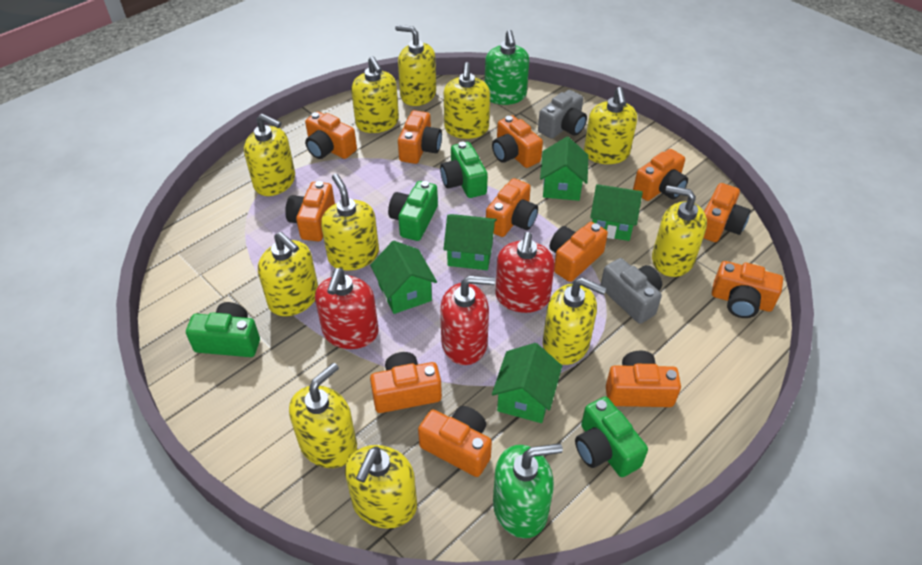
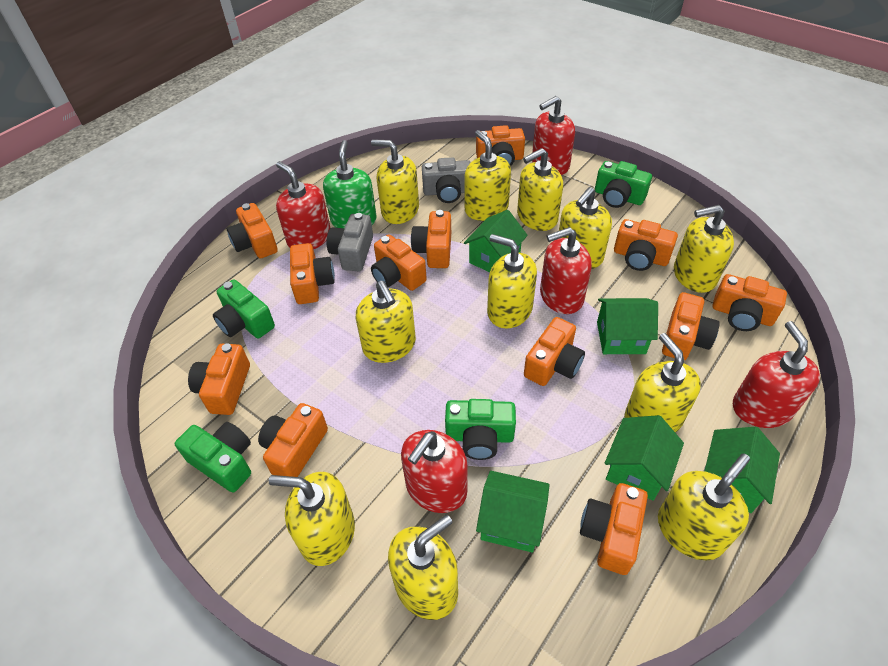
green soap dispenser: [485,30,529,105] [493,443,563,538] = 2 -> [323,140,377,228] = 1
red soap dispenser: [315,268,379,349] [440,276,495,365] [495,232,555,313] = 3 -> [276,161,331,249] [401,430,468,513] [532,96,575,175] [540,227,592,314] [733,321,820,428] = 5

